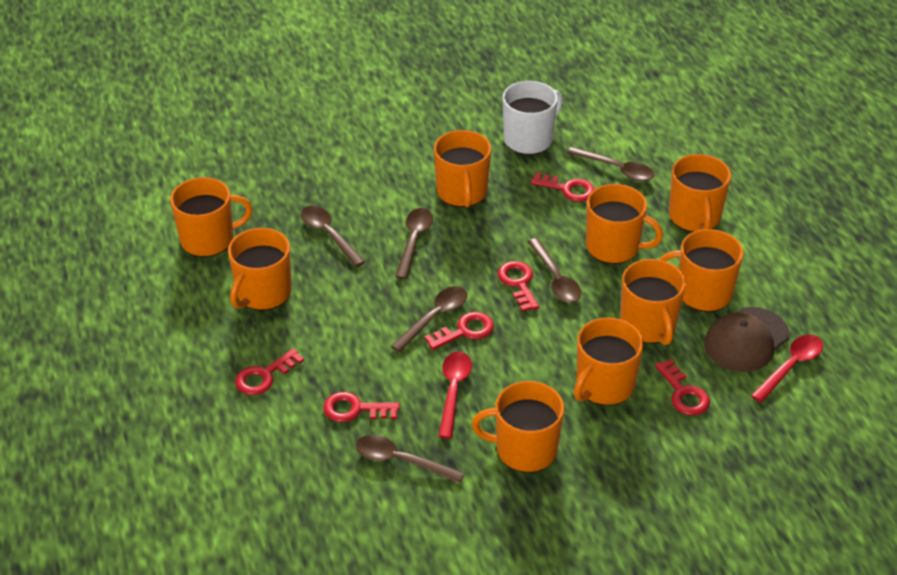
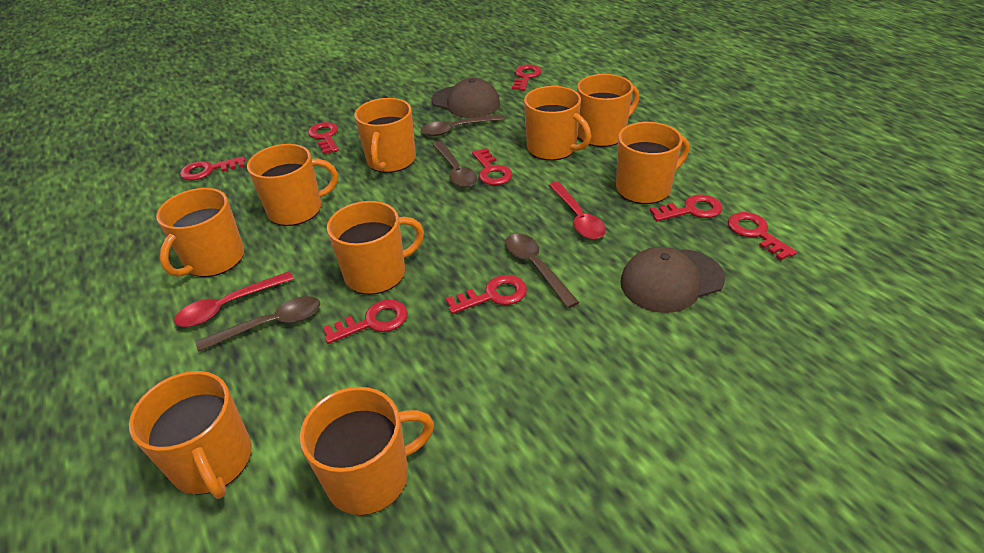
brown cap: [704,307,789,372] = 1 -> [431,78,500,118] [620,247,725,313] = 2
brown spoon: [301,205,366,267] [356,435,465,484] [391,286,467,352] [395,208,433,279] [528,238,581,303] [567,147,654,181] = 6 -> [196,296,320,352] [421,114,505,136] [433,142,477,188] [505,233,579,308] = 4
red key: [235,348,304,395] [323,392,400,422] [424,312,494,350] [498,261,539,312] [531,172,595,202] [655,359,710,415] = 6 -> [180,156,245,181] [308,122,339,154] [323,299,408,344] [446,275,527,314] [472,148,513,185] [512,64,542,91] [650,194,723,221] [728,212,797,260] = 8
white mug: [503,81,563,155] = 1 -> none = 0

